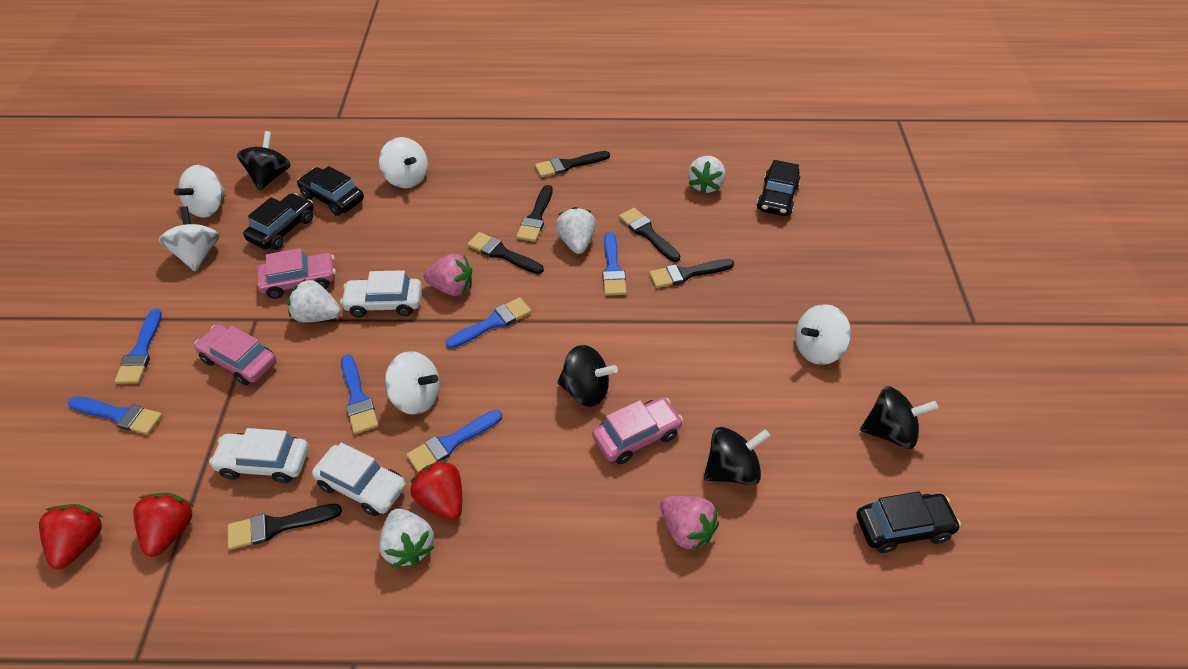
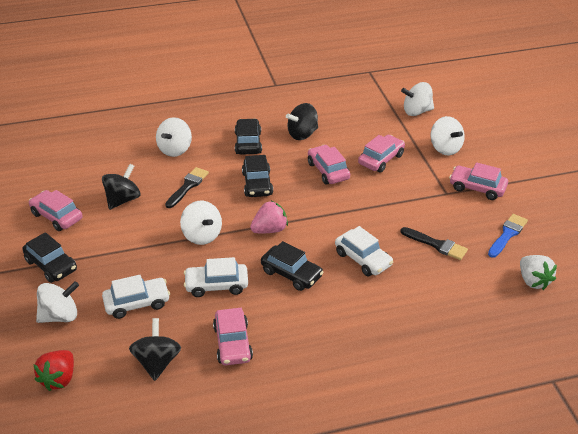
black brush: [228,504,342,550] [467,232,544,274] [516,185,553,242] [535,151,610,178] [619,208,680,262] [649,259,734,288] = 6 -> [165,167,209,208] [400,227,468,260] = 2
black spinning top: [237,131,290,191] [557,345,618,407] [704,427,770,485] [860,386,938,449] = 4 -> [102,164,141,210] [129,318,181,381] [286,103,318,140] = 3
blue brush: [68,397,162,435] [114,309,162,384] [341,354,378,434] [406,410,502,472] [446,297,531,349] [602,232,627,296] = 6 -> [488,214,528,258] = 1
pink car: [194,324,276,385] [257,248,336,299] [592,397,683,464] = 3 -> [29,190,83,231] [213,308,253,365] [308,145,350,185] [358,135,405,173] [449,162,508,200] = 5
pink strawberry: [424,254,472,296] [660,496,719,552] = 2 -> [250,201,288,233] = 1
red strawberry: [39,504,104,569] [133,493,193,557] [410,460,462,520] = 3 -> [33,350,74,391] = 1
white strawberry: [288,279,341,323] [379,509,435,568] [556,207,596,254] [688,156,726,194] = 4 -> [520,255,557,290] = 1

